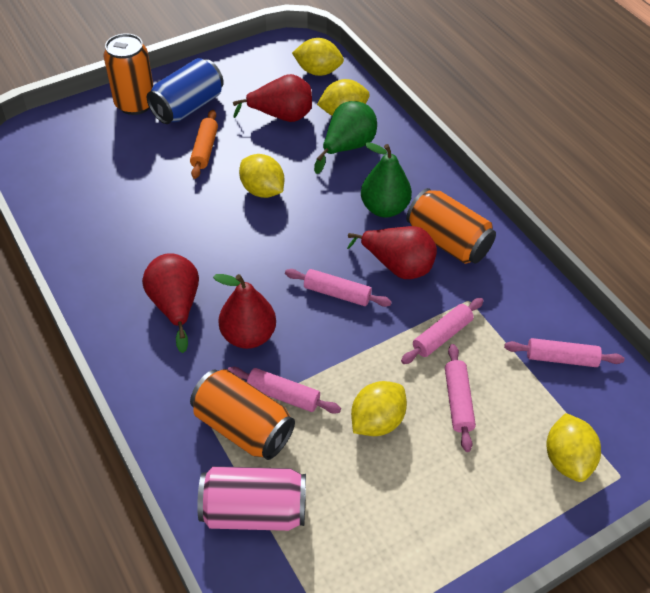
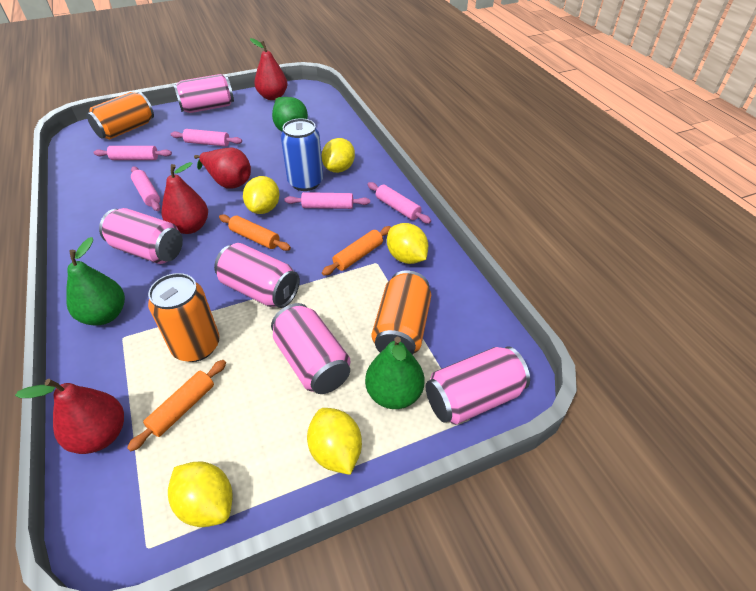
green pear: [314,101,377,174] [361,142,412,217] = 2 -> [66,237,125,325] [272,97,308,131] [365,337,425,409] = 3
orange rolling pin: [190,110,218,179] = 1 -> [127,360,226,451] [219,214,291,251] [322,226,391,275] = 3
pink can: [197,466,306,531] = 1 -> [99,208,183,264] [174,74,234,113] [214,243,300,308] [271,303,350,394] [425,346,530,425] = 5

